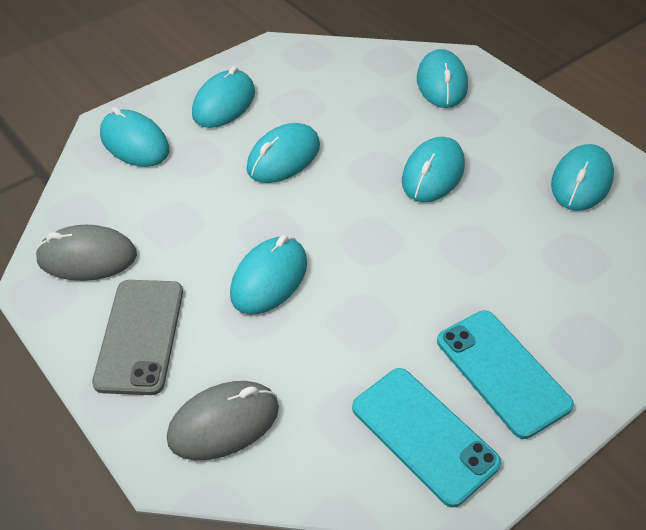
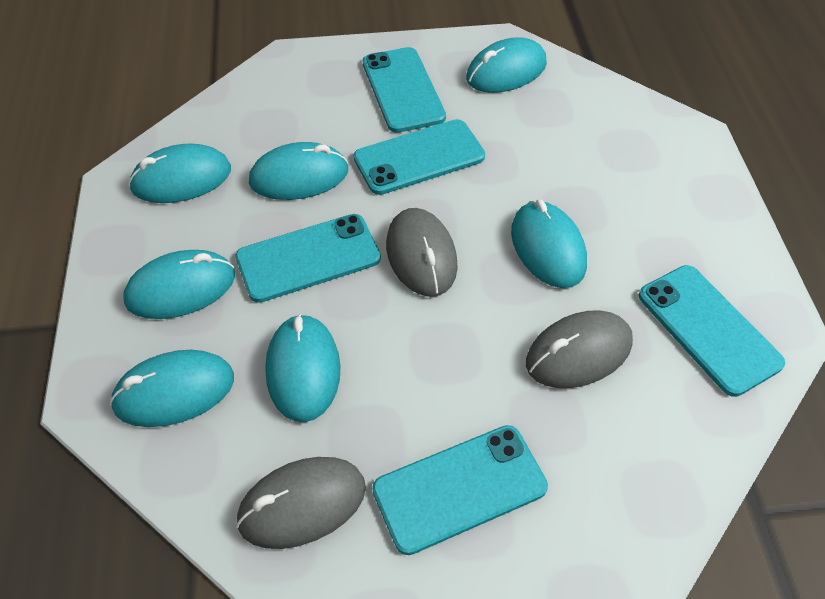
grey mouse: [35,225,137,281] [167,381,279,460] = 2 -> [236,457,366,549] [386,208,458,297] [526,310,633,388] = 3
grey phone: [92,280,183,395] = 1 -> none = 0
turquoise phone: [352,368,501,507] [437,310,574,439] = 2 -> [235,214,381,303] [354,119,485,195] [363,47,446,133] [372,425,548,555] [639,265,785,397] = 5

